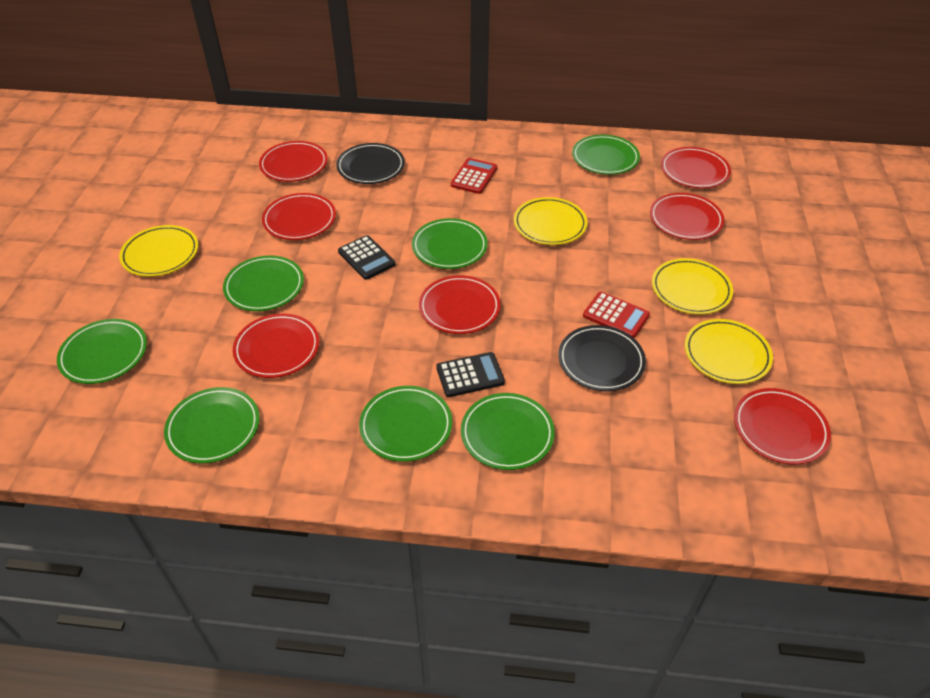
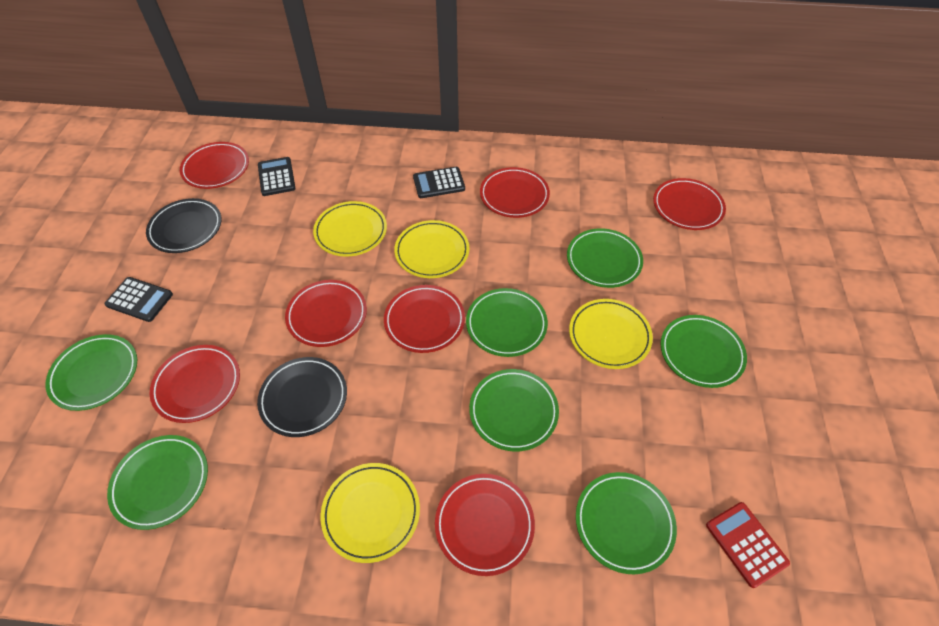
black calculator: [338,235,396,280] [436,352,505,397] = 2 -> [104,277,173,322] [258,157,296,196] [413,167,465,198] = 3
red calculator: [451,158,497,194] [583,292,650,338] = 2 -> [706,502,790,588] = 1

